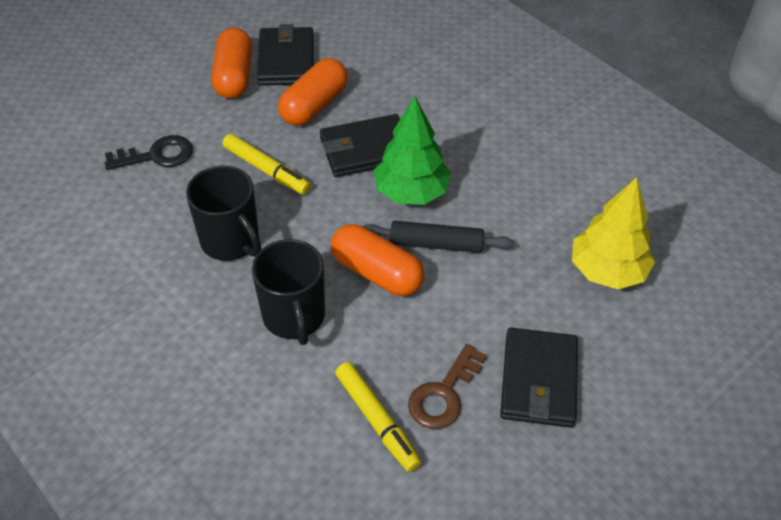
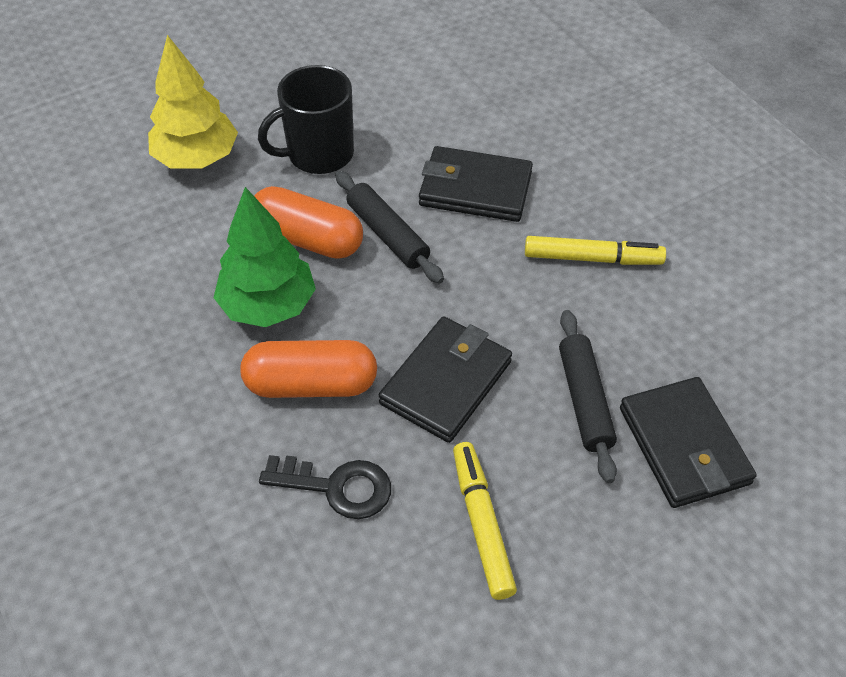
black mug: [186,166,261,261] [252,239,325,345] = 2 -> [258,65,354,174] = 1
black rolling pin: [363,221,514,253] = 1 -> [335,171,444,284] [559,310,617,483] = 2
brown key: [408,344,487,429] = 1 -> none = 0
orange capsule: [211,27,252,99] [278,58,348,126] [331,224,424,296] = 3 -> [240,340,377,398] [254,186,363,259] = 2

